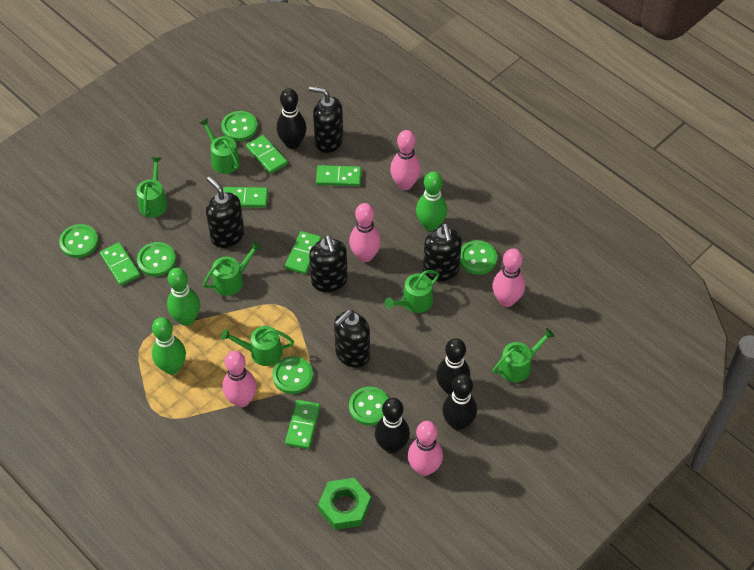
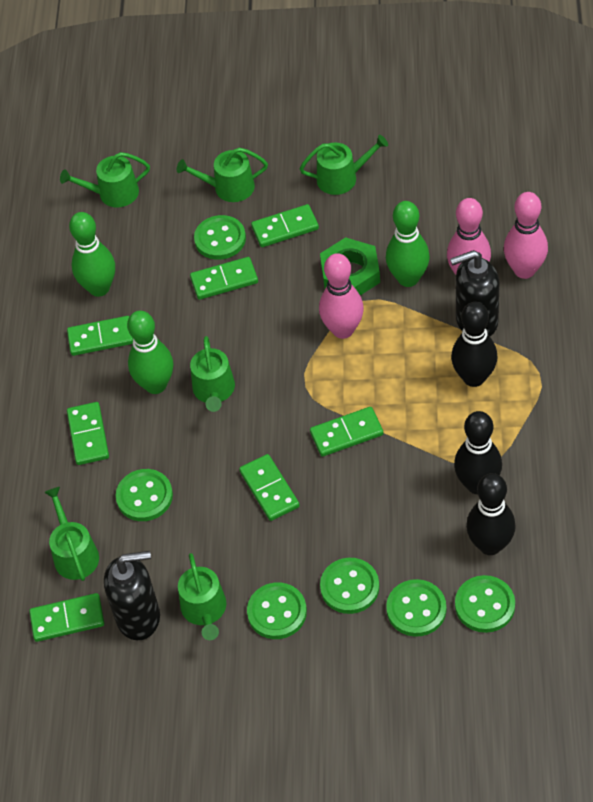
black bowling pin: [277,88,307,149] [375,398,410,453] [436,338,470,395] [442,374,477,430] = 4 -> [451,302,497,387] [454,411,502,494] [466,473,516,555] = 3
black soap dispenser: [206,177,244,248] [309,86,343,153] [309,235,348,292] [334,310,370,368] [423,223,462,281] = 5 -> [104,551,160,640] [450,250,500,336] = 2
green domino: [100,242,141,286] [223,187,268,208] [246,135,288,174] [285,231,322,274] [285,400,320,449] [316,165,361,186] = 6 -> [29,593,104,642] [67,316,133,356] [67,402,109,465] [190,257,258,300] [239,454,300,521] [251,204,319,247] [310,407,384,457] = 7
pink bowling pin: [222,351,257,407] [349,203,381,262] [390,130,421,190] [408,421,443,476] [493,248,525,307] = 5 -> [319,253,364,339] [447,198,491,275] [504,192,548,279] = 3

